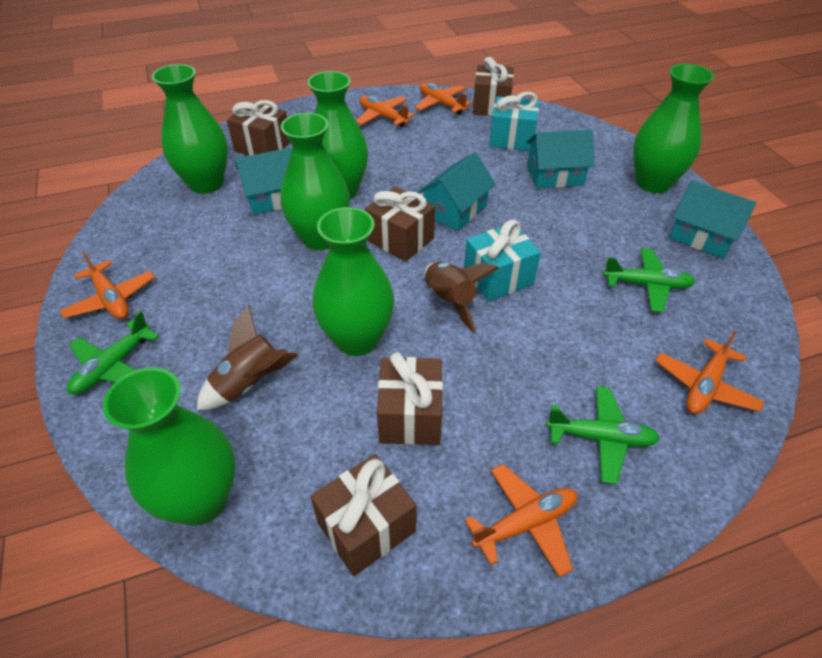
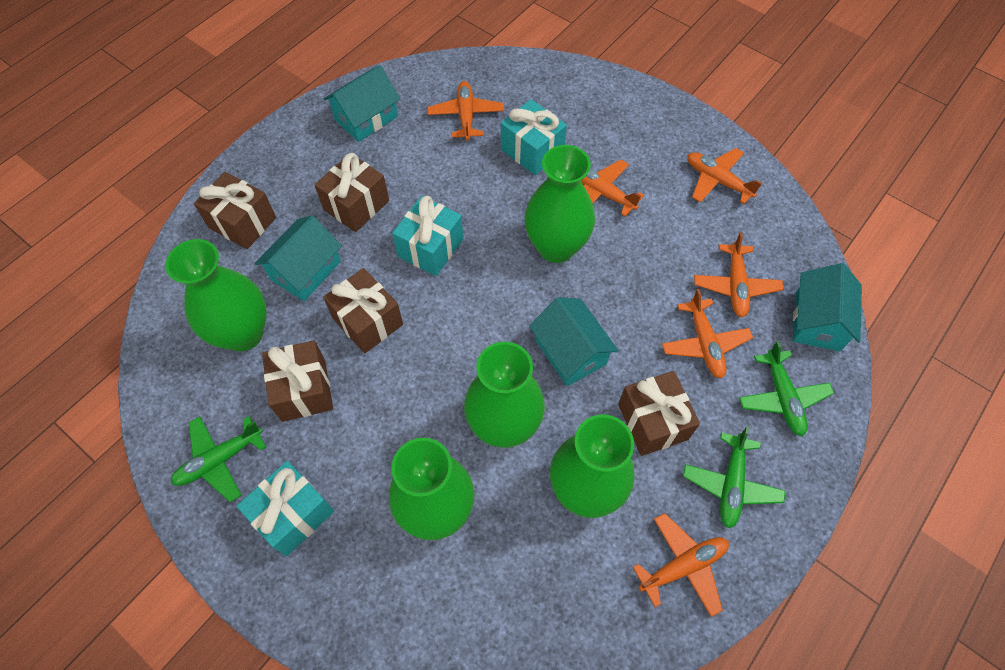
brown rocket: [197,305,298,410] [424,261,499,332] = 2 -> none = 0
green vase: [103,367,235,526] [152,64,228,194] [280,113,350,250] [307,71,368,199] [312,207,394,356] [633,64,714,193] = 6 -> [165,239,267,351] [389,438,475,540] [464,342,545,448] [525,145,595,263] [550,415,634,518] = 5
orange plane: [60,251,155,319] [356,96,415,127] [415,83,473,115] [465,464,577,577] [656,330,764,414] = 5 -> [427,81,504,140] [581,159,644,217] [633,513,729,617] [662,289,753,378] [687,148,762,204] [694,232,784,317] = 6
turquoise gift: [464,220,541,302] [489,92,539,151] = 2 -> [237,461,334,556] [392,196,463,276] [501,99,567,175] = 3

